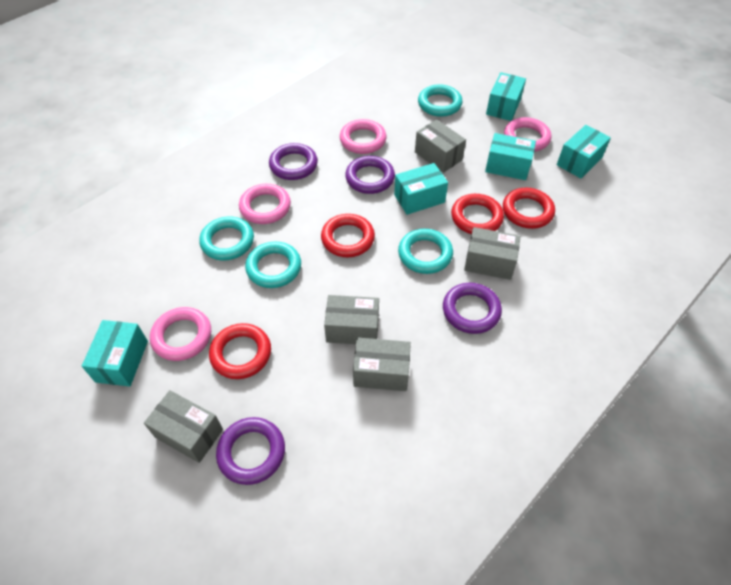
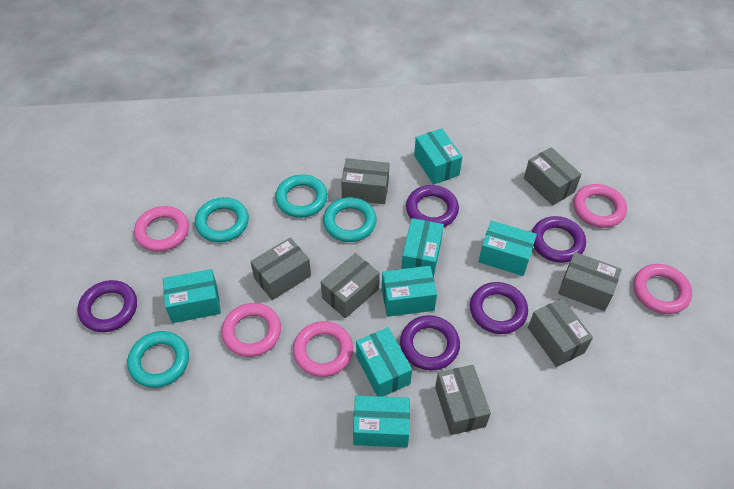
grey box: [144,390,223,463] [324,295,379,344] [353,337,411,391] [415,120,466,173] [464,227,521,280] = 5 -> [250,238,311,300] [321,253,379,318] [341,158,390,204] [435,365,491,435] [524,147,582,206] [528,298,593,367] [558,252,622,311] = 7
pink ring: [150,307,211,361] [239,184,291,224] [340,119,387,154] [504,117,551,152] = 4 -> [134,206,189,252] [222,303,281,357] [293,321,353,377] [573,184,627,228] [633,264,692,314] = 5
purple ring: [216,417,285,485] [269,143,318,180] [345,156,395,194] [443,283,502,334] = 4 -> [78,280,137,332] [400,315,460,371] [406,185,459,227] [470,282,528,334] [532,216,586,263] = 5
red ring: [209,323,271,379] [321,214,375,257] [451,194,504,234] [503,188,555,229] = 4 -> none = 0
turquoise box: [82,320,148,386] [394,163,448,215] [485,133,536,180] [486,72,526,121] [557,125,611,178] = 5 -> [163,269,221,323] [353,396,410,448] [356,327,412,397] [382,266,437,317] [401,218,444,278] [414,128,462,185] [478,220,537,276] = 7

